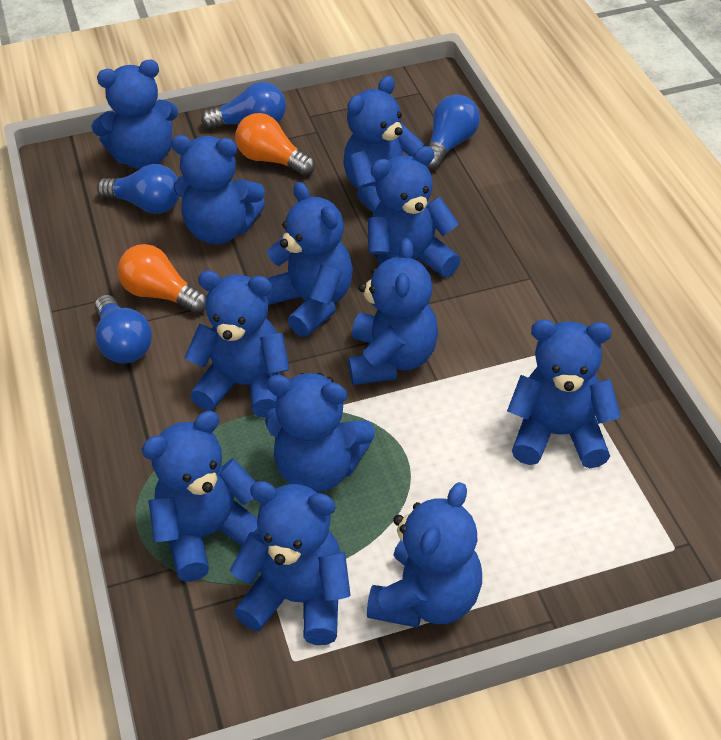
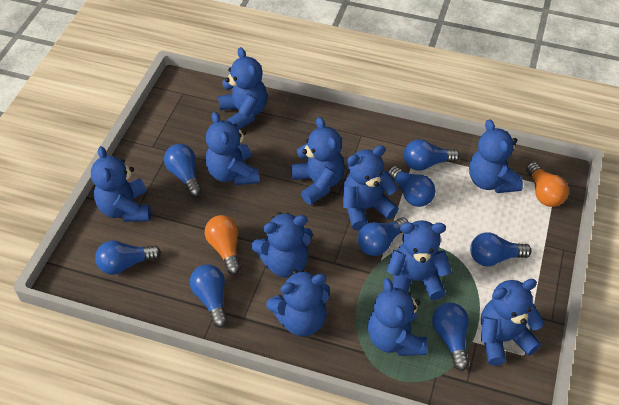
blue light bulb: [95,295,152,363] [97,164,180,214] [201,82,286,129] [427,95,480,170] = 4 -> [95,240,161,275] [164,144,202,197] [190,264,228,328] [357,218,408,256] [388,166,436,207] [404,139,460,171] [432,303,469,371] [470,232,532,266] = 8
blue teddy bear: [92,60,178,169] [142,411,259,582] [171,135,265,244] [184,271,290,418] [230,481,351,645] [265,373,375,492] [266,182,353,337] [343,76,424,213] [348,238,438,385] [367,482,482,628] [368,146,460,277] [507,320,621,468] = 12 -> [91,146,151,222] [205,112,259,185] [218,47,267,130] [251,213,313,278] [266,270,330,337] [291,117,344,205] [343,145,399,231] [368,278,428,356] [386,220,451,300] [469,119,523,193] [481,279,544,366] = 11

